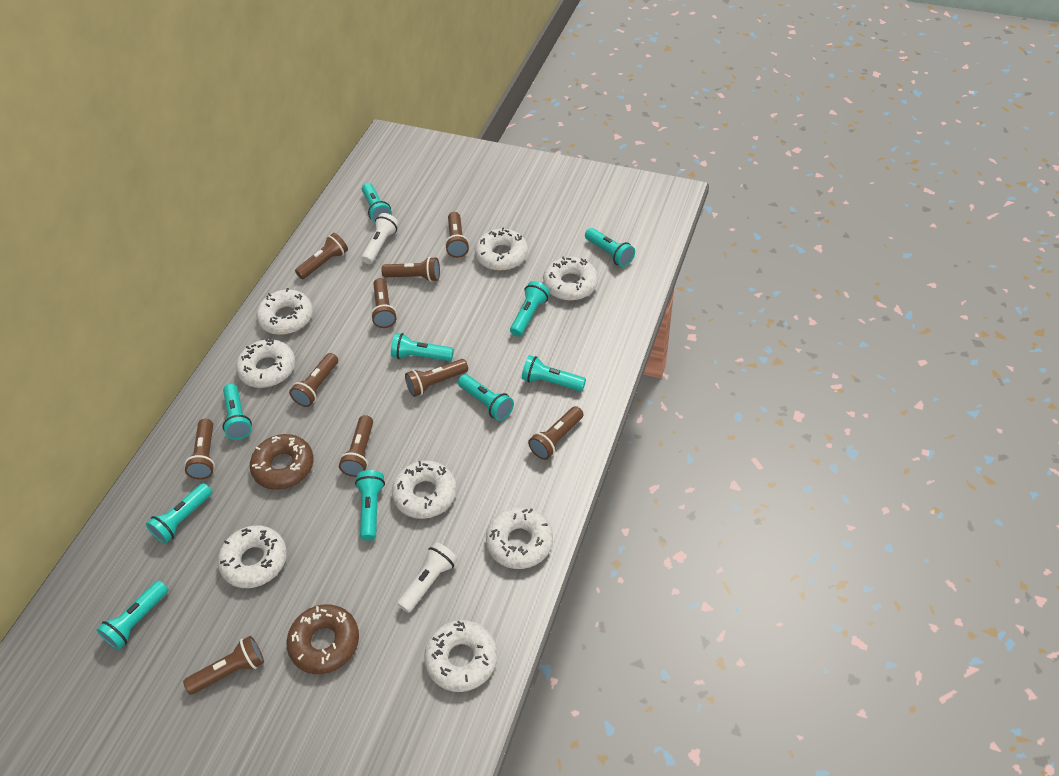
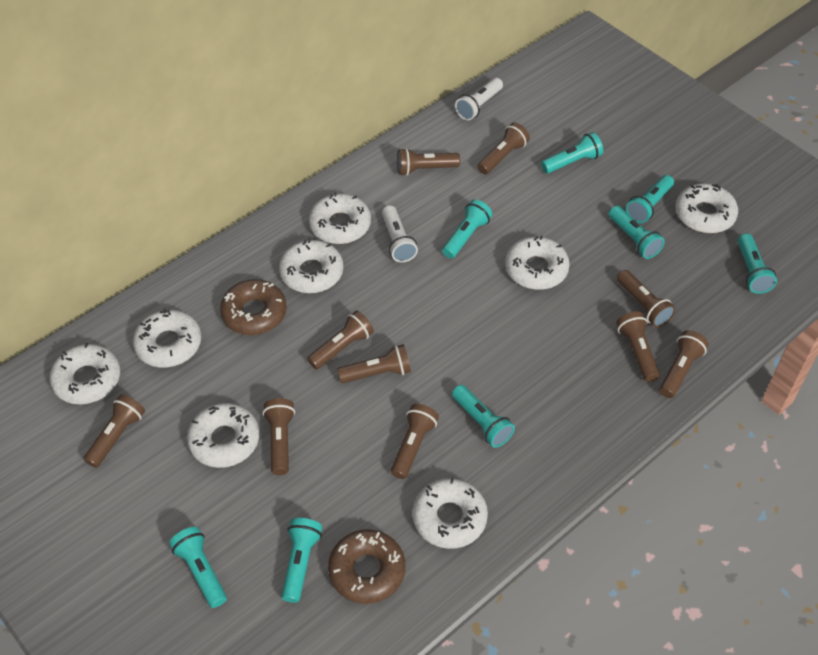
turquoise flashlight: [97,580,168,650] [146,483,212,544] [223,384,252,440] [355,470,385,541] [362,183,392,223] [391,333,454,361] [458,374,514,421] [510,281,550,337] [522,355,586,391] [585,228,635,267] = 10 -> [169,527,227,608] [281,518,322,603] [442,199,492,259] [452,385,515,448] [541,132,603,174] [609,206,665,259] [626,175,674,223] [738,233,777,294] = 8

